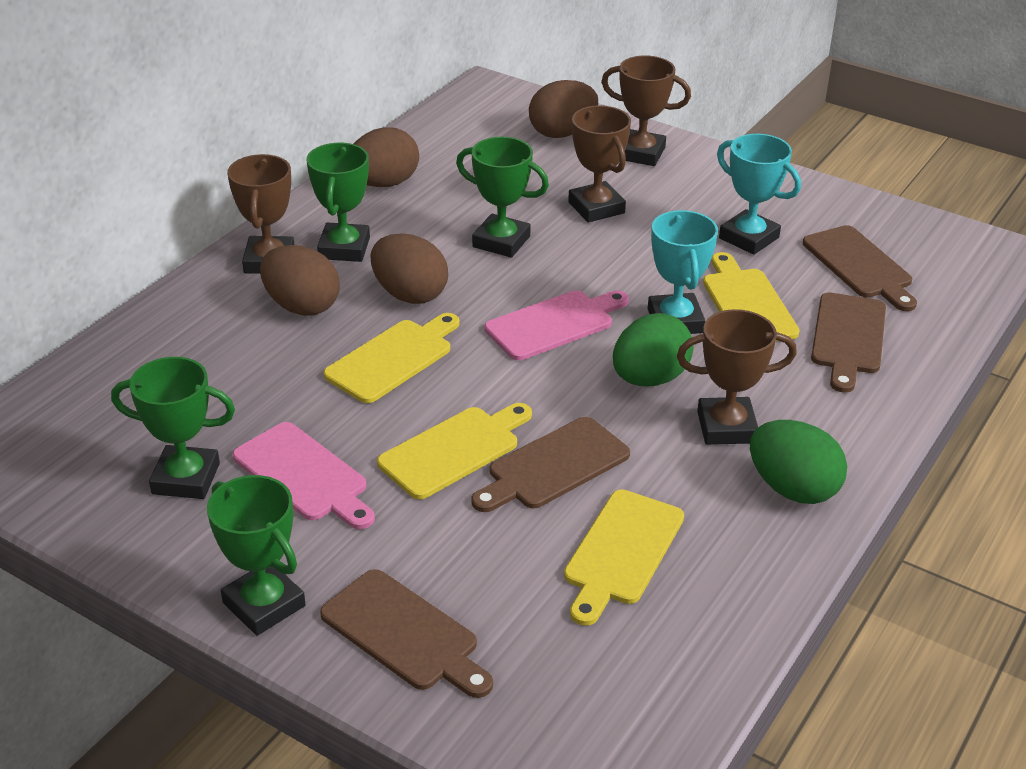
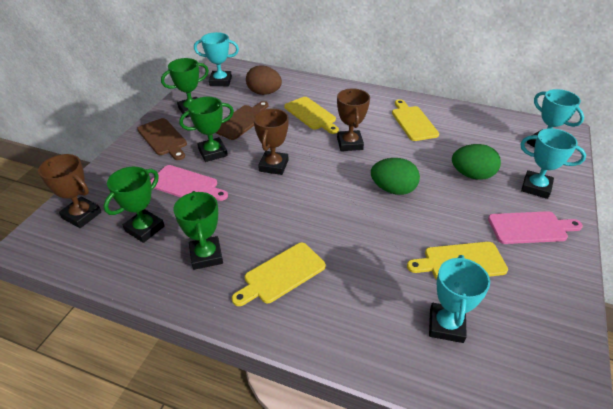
brown cutting board: [320,569,493,698] [471,417,630,512] [803,225,917,311] [811,292,886,393] = 4 -> [137,118,187,160] [216,101,269,140] = 2
brown egg: [260,245,340,316] [354,127,419,187] [371,233,448,304] [529,80,598,138] = 4 -> [246,65,282,95] = 1
brown trophy: [227,154,294,274] [568,105,631,223] [601,55,691,166] [677,309,797,445] = 4 -> [38,154,101,228] [253,108,289,175] [337,88,370,151] = 3
turquoise trophy: [648,210,718,334] [717,134,801,255] = 2 -> [194,32,239,86] [429,255,490,343] [520,128,586,199] [527,89,584,148] = 4

